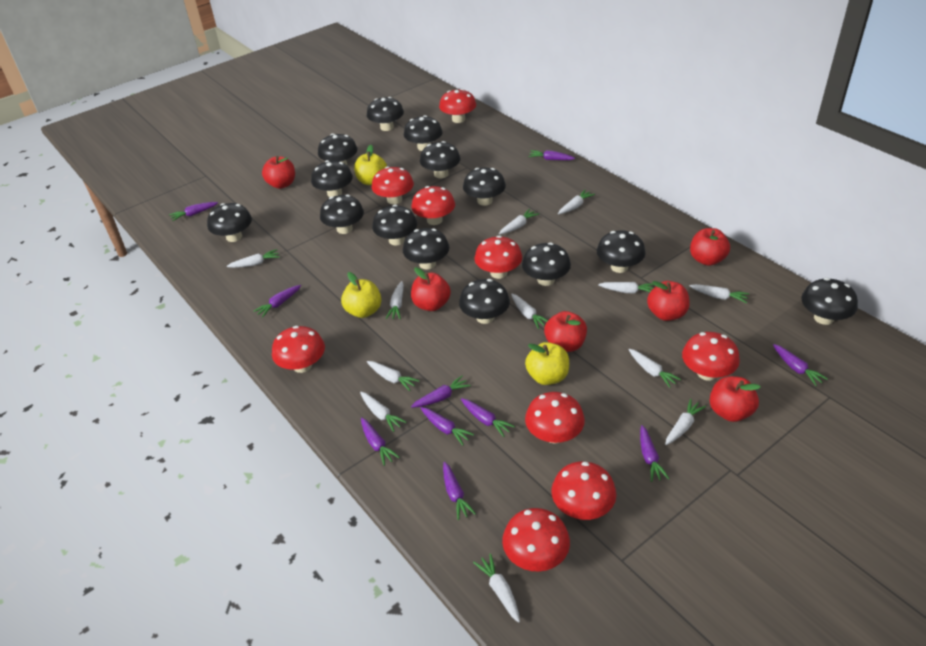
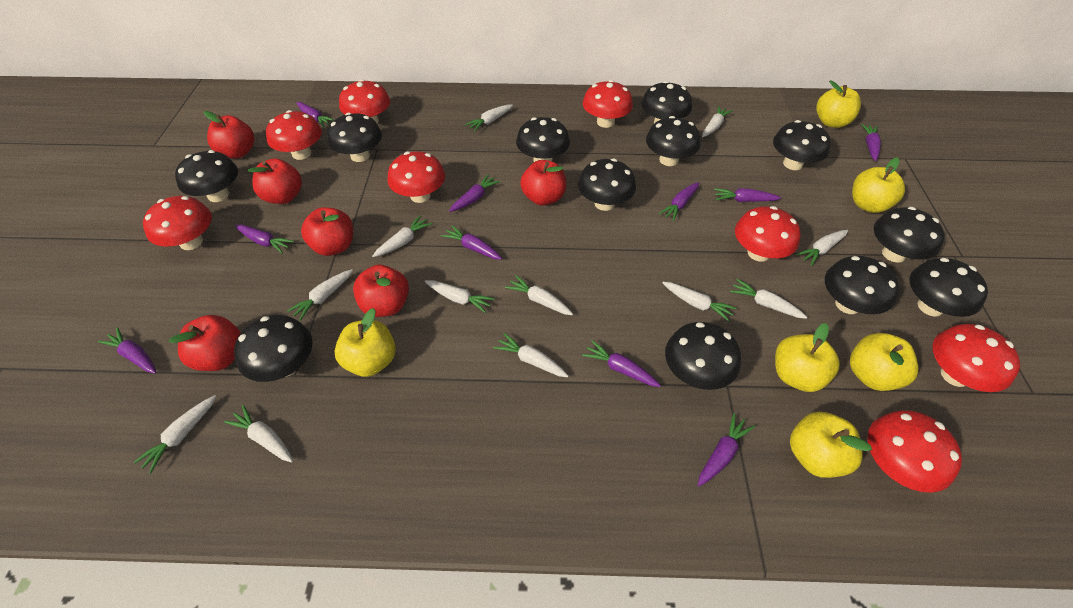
black mushroom: [207,203,252,242] [311,160,353,197] [318,133,358,165] [320,195,364,234] [367,97,404,131] [372,205,417,246] [403,228,449,270] [404,115,443,151] [420,141,460,178] [459,279,510,324] [463,168,506,206] [522,242,571,286] [597,230,646,273] [801,278,858,325] = 14 -> [175,150,238,202] [234,315,313,382] [327,113,382,162] [516,117,570,162] [578,158,636,211] [641,81,692,123] [646,116,700,166] [665,322,741,390] [773,120,831,170] [825,256,899,314] [874,207,945,263] [909,258,988,317] = 12
red mushroom: [272,326,325,373] [371,166,414,204] [411,186,455,225] [439,89,476,123] [474,235,522,279] [502,508,570,572] [525,392,585,444] [551,461,616,520] [682,332,740,381] = 9 -> [143,196,212,250] [266,110,322,160] [339,79,390,124] [388,151,445,203] [583,80,633,128] [735,206,800,262] [867,410,962,493] [933,324,1020,392] = 8
yellow apple: [341,272,381,318] [354,145,387,185] [525,342,569,385] = 3 -> [335,308,396,377] [775,323,840,392] [790,412,872,478] [816,80,861,128] [850,333,919,391] [852,157,905,213] = 6

